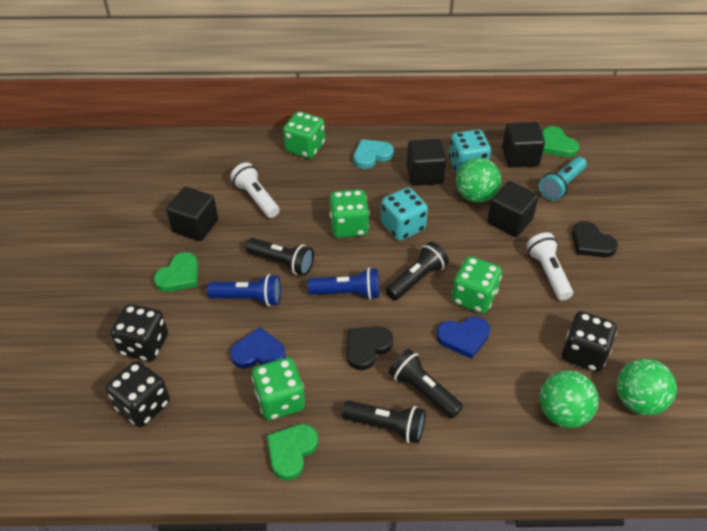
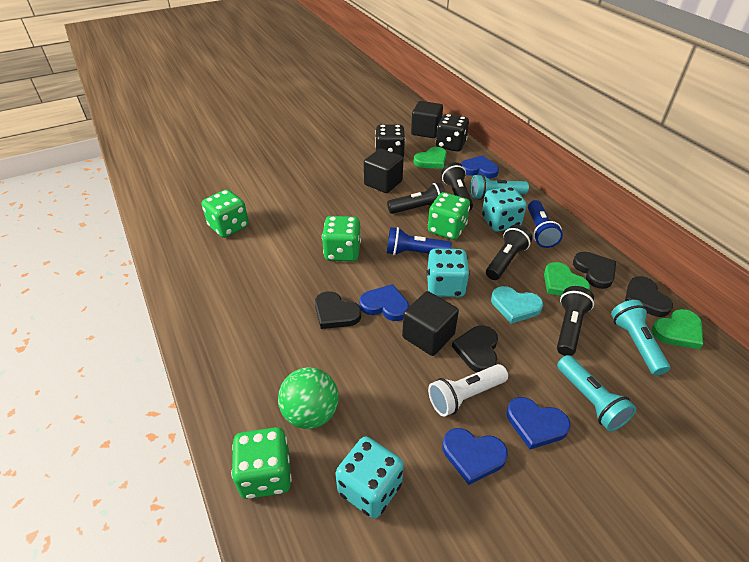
black cube: [166,187,218,241] [407,139,446,186] [487,181,539,237] [502,122,545,167] = 4 -> [364,148,403,193] [402,291,459,356] [411,101,443,138] = 3
black dice: [106,361,170,427] [110,304,168,362] [562,311,617,372] = 3 -> [375,124,405,158] [436,114,469,152] = 2
black heart: [347,326,393,370] [572,221,618,257] = 2 -> [315,291,361,329] [452,326,498,372] [573,252,616,289] [625,276,673,317] = 4
blue heart: [230,327,286,368] [437,317,490,359] = 2 -> [359,284,409,321] [442,428,508,485] [461,155,499,178] [507,397,570,449] = 4
green ball: [456,158,501,203] [540,370,599,428] [616,359,677,415] = 3 -> [278,368,339,429] = 1
turquoise dice: [381,187,428,241] [449,130,491,174] = 2 -> [335,436,404,518] [427,248,470,297] [482,186,527,232] = 3
turquoise flashlight: [539,157,587,201] = 1 -> [470,174,529,200] [557,355,636,431] [611,300,670,375] = 3
white flashlight: [230,162,280,218] [526,232,573,300] = 2 -> [428,364,508,417] = 1

